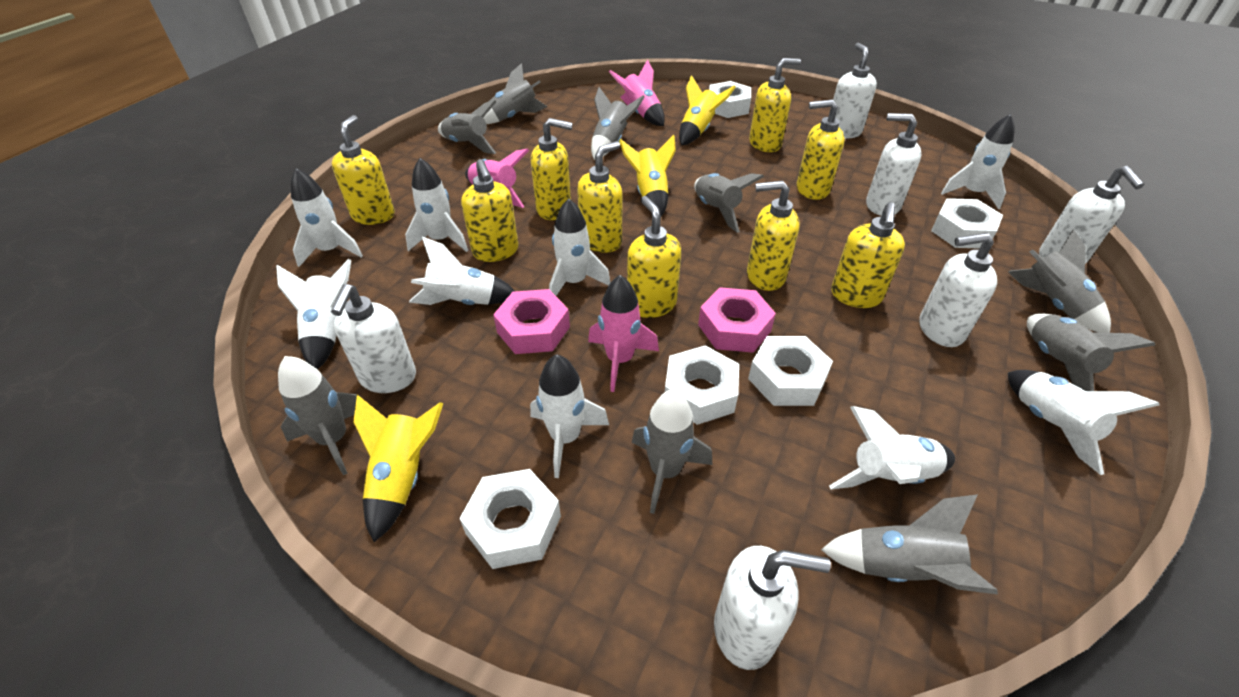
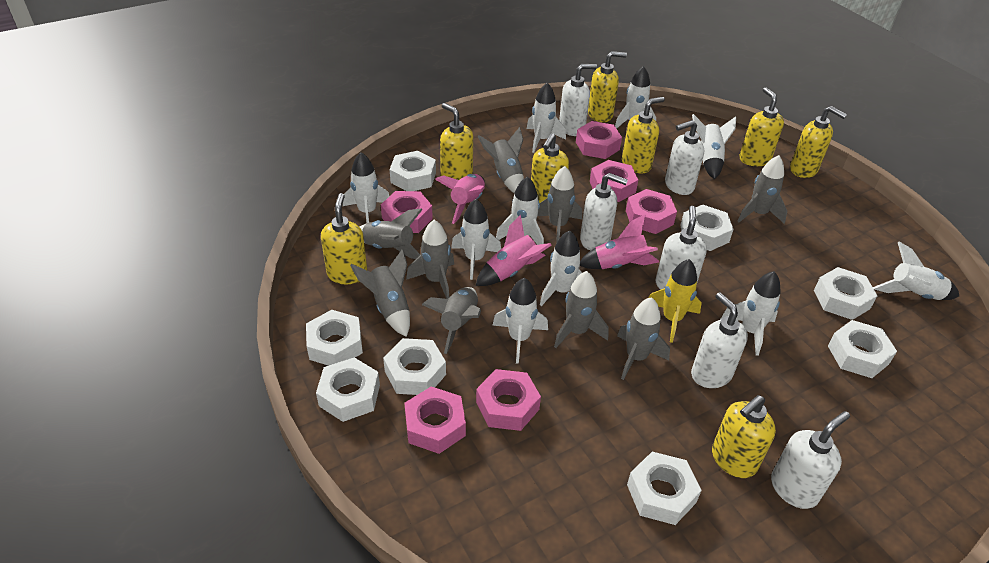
pink nut: [493,289,570,354] [698,287,776,353] = 2 -> [381,191,433,233] [405,387,466,454] [476,369,541,431] [576,121,622,159] [590,160,638,202] [626,189,677,234] = 6
white nut: [460,469,561,569] [665,345,739,425] [709,81,751,118] [748,336,833,406] [931,198,1003,248] = 5 -> [306,310,363,366] [316,357,380,422] [383,338,446,395] [390,151,436,191] [627,452,702,525] [680,205,734,251] [814,267,877,320] [828,320,897,378] = 8
white rocket: [276,259,351,369] [291,168,363,267] [405,158,468,252] [409,236,514,305] [530,354,609,478] [549,198,611,296] [829,406,955,489] [941,114,1015,209] [1008,370,1159,475] = 9 -> [343,152,389,223] [451,199,501,280] [493,278,548,364] [496,176,544,245] [527,83,566,153] [540,230,582,306] [615,66,656,129] [692,114,736,179] [720,271,781,356] [873,241,959,300] = 10
yellow rocket: [353,395,443,542] [619,135,676,216] [679,75,736,145] = 3 -> [649,259,702,343] = 1
yellow soap dispenser: [332,115,395,225] [461,159,519,262] [531,118,573,220] [577,141,622,253] [627,196,681,318] [747,181,800,291] [749,58,801,152] [797,99,845,200] [831,202,905,308] = 9 -> [321,193,367,285] [440,103,473,180] [531,133,569,203] [588,51,627,122] [622,97,665,174] [712,395,776,478] [739,87,784,166] [790,106,847,178] = 8

